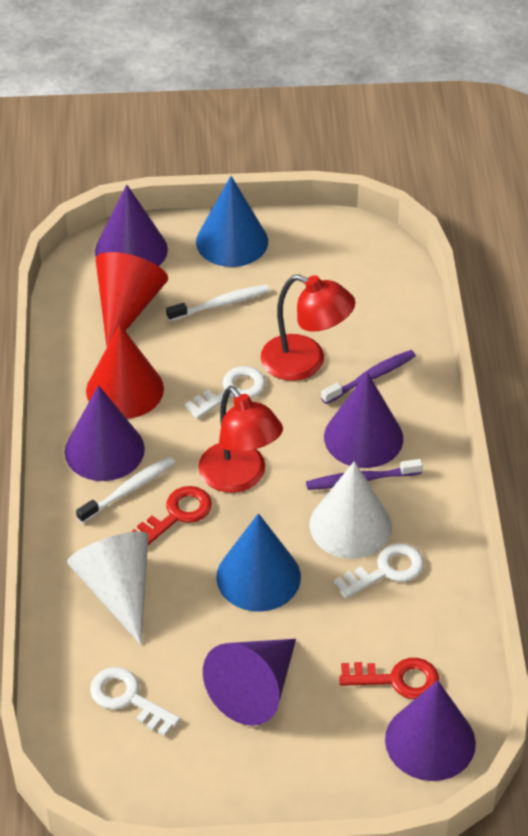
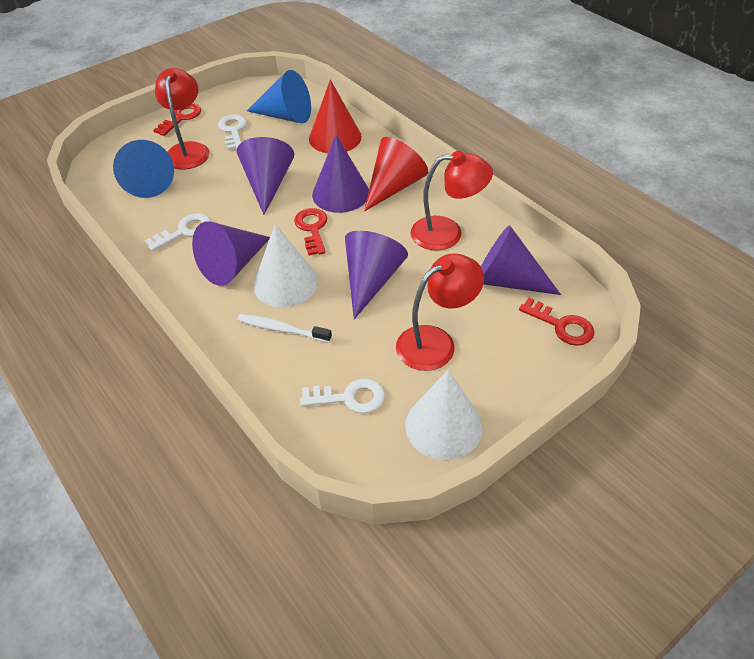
purple toothbrush: [306,459,423,490] [321,350,416,404] = 2 -> none = 0
red key: [131,486,212,545] [339,658,439,700] = 2 -> [153,103,201,136] [294,208,327,255] [519,298,594,346] = 3
red lamp: [198,386,283,493] [261,274,355,381] = 2 -> [155,68,209,170] [396,253,484,371] [411,151,493,251] = 3
white toothbrush: [76,456,175,523] [166,284,270,321] = 2 -> [237,314,332,342] = 1

